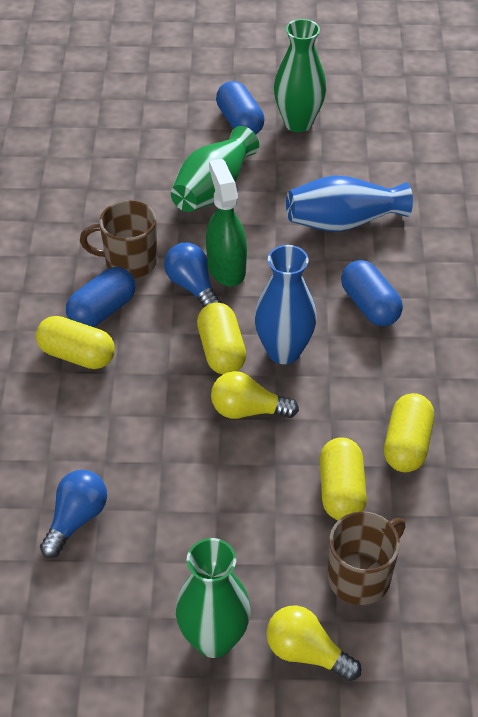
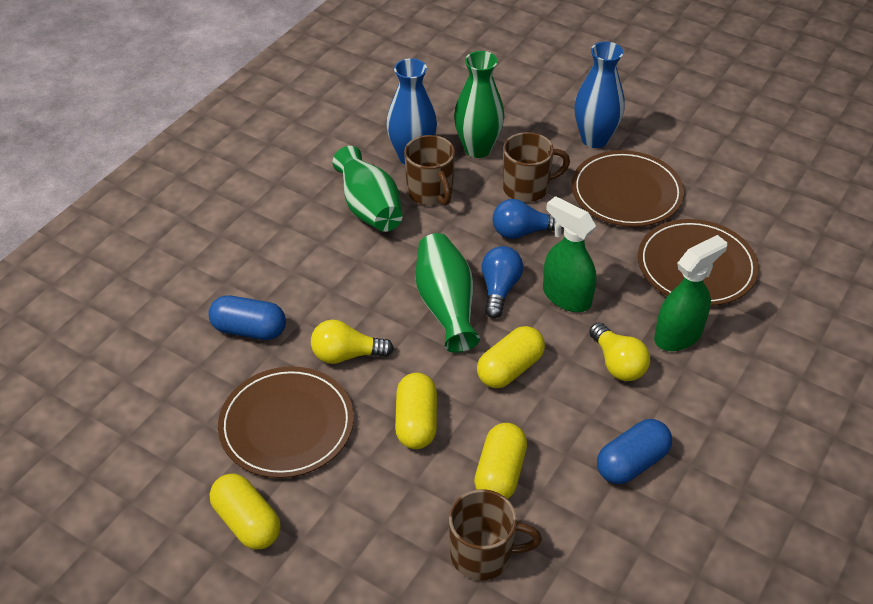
blue capsule: [66,267,135,327] [216,81,264,134] [341,260,403,326] = 3 -> [208,296,286,340] [597,419,672,484] = 2
brown mug: [80,200,157,278] [328,511,405,605] = 2 -> [404,135,455,205] [449,489,542,580] [503,132,570,202] = 3
brown plate: none = 0 -> [218,366,354,478] [572,150,684,227] [638,219,759,306] = 3
green spray bottle: [206,159,247,287] = 1 -> [543,196,596,312] [654,235,727,351] = 2

